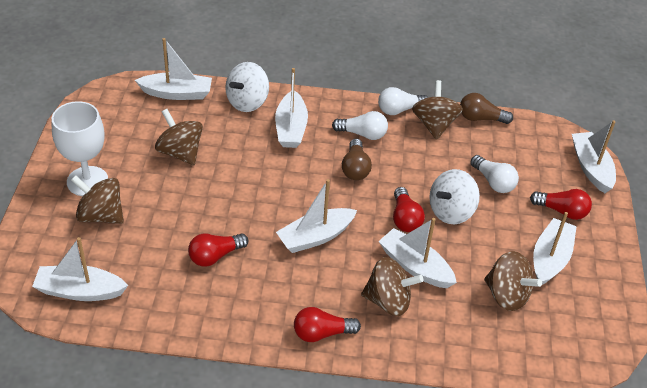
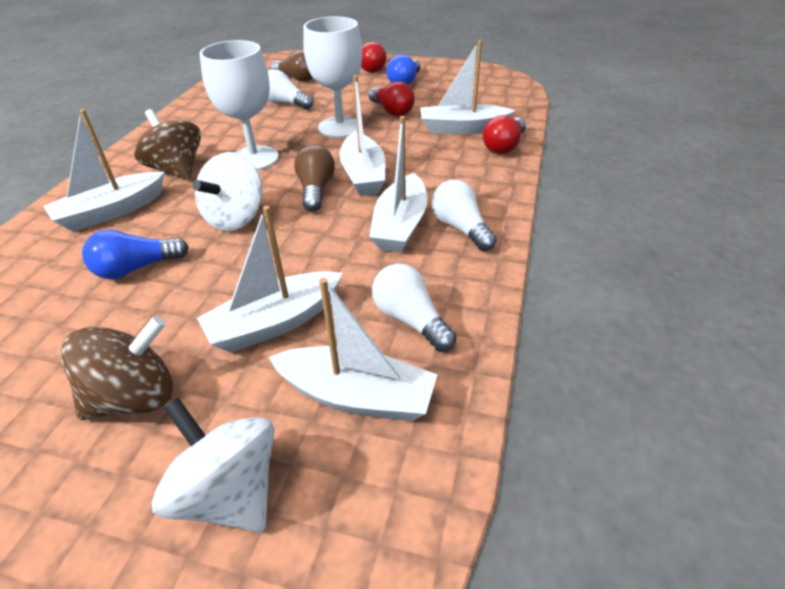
blue light bulb: none = 0 -> [82,230,189,279] [386,55,421,85] = 2
brown spinning top: [71,175,124,224] [155,109,203,165] [361,257,423,316] [412,80,463,140] [484,251,542,311] = 5 -> [61,316,173,420] [134,109,201,180] = 2
red light bulb: [188,233,248,267] [294,307,361,342] [393,187,425,232] [530,189,592,220] = 4 -> [361,42,386,73] [369,81,415,117] [483,115,526,154] = 3
white boat: [32,237,128,301] [135,38,212,100] [275,68,308,148] [276,179,357,253] [378,218,457,288] [533,212,577,285] [572,121,616,193] = 7 -> [43,109,165,232] [197,206,343,353] [269,278,438,421] [339,75,385,196] [369,116,428,253] [420,40,516,134] = 6
white goblet: [52,101,108,196] = 1 -> [200,40,279,170] [303,17,363,138] = 2

